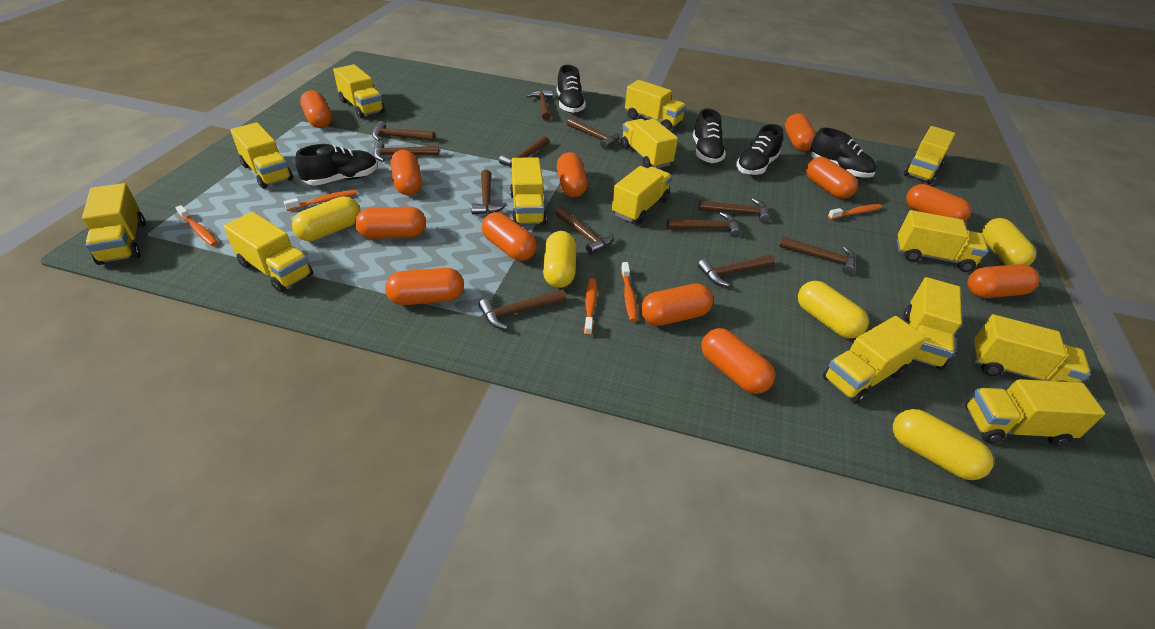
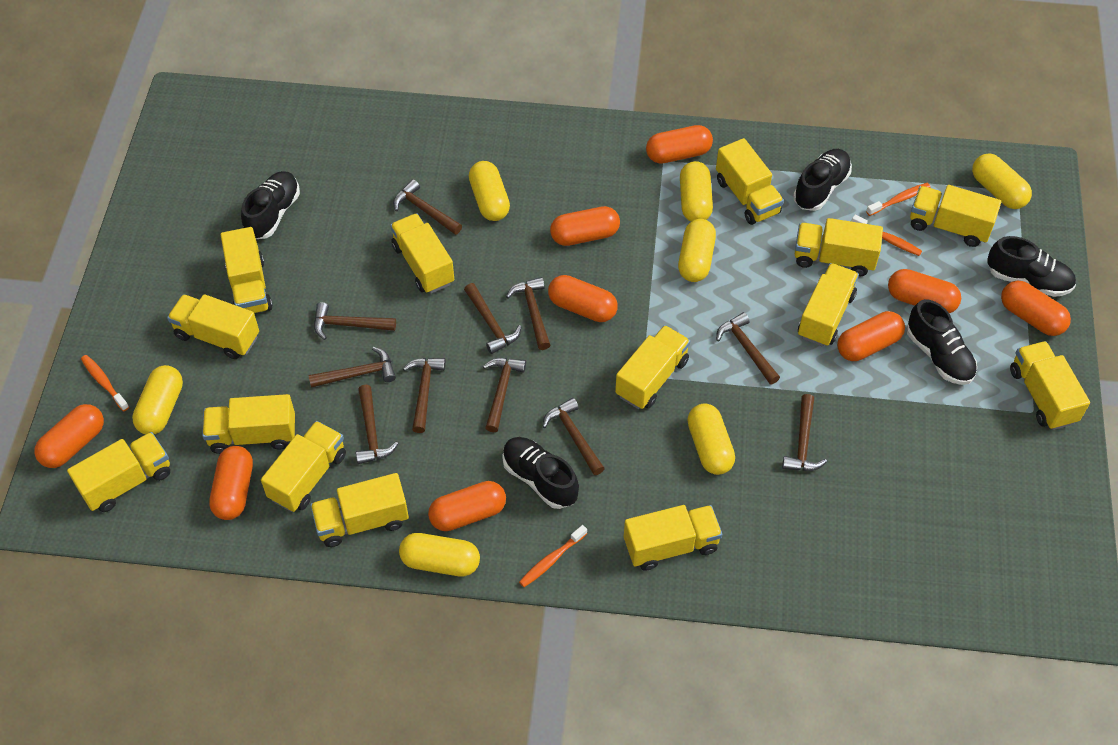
brown hammer: [372,121,435,141] [373,141,439,162] [471,170,507,215] [479,289,566,329] [499,136,549,167] [526,89,553,121] [555,206,614,255] [567,117,620,149] [667,212,741,238] [698,198,770,223] [698,255,775,286] [779,237,856,275] = 12 -> [309,347,396,388] [314,302,396,340] [356,385,398,464] [393,179,462,235] [403,358,446,433] [464,283,522,354] [483,358,526,432] [506,277,550,350] [542,398,605,475] [716,312,780,385] [782,394,827,471] = 11
orange capsule: [300,90,332,128] [355,207,426,239] [385,268,464,305] [390,150,422,195] [482,212,537,261] [557,152,587,197] [641,283,713,326] [701,328,775,394] [785,113,816,151] [806,157,858,199] [906,184,971,222] [967,264,1039,298] = 12 -> [34,404,104,468] [209,446,253,520] [428,481,506,531] [548,275,618,322] [550,206,620,246] [646,125,713,164] [837,311,905,361] [888,269,961,314] [1001,281,1071,336] = 9
orange toothbrush: [176,205,218,246] [284,190,357,211] [584,278,597,336] [621,262,637,322] [828,204,882,220] = 5 -> [81,355,129,411] [519,525,587,587] [851,215,922,256] [866,183,931,216] = 4
yellow capsule: [292,197,360,241] [543,231,576,288] [798,281,869,339] [893,409,993,480] [982,218,1036,266] = 5 -> [132,365,183,434] [399,533,480,576] [469,161,510,221] [678,219,716,282] [680,161,713,221] [687,403,735,475] [972,153,1032,209] = 7

